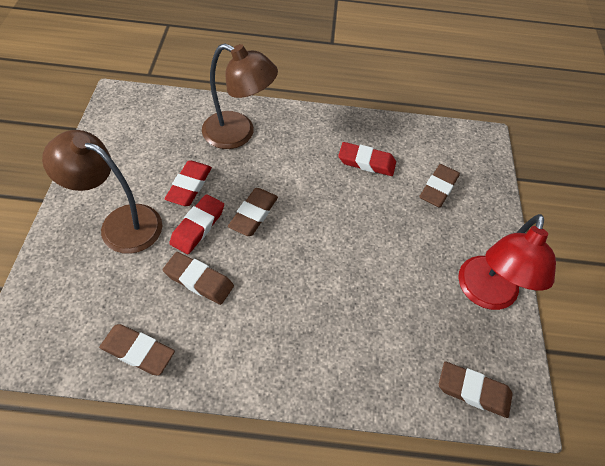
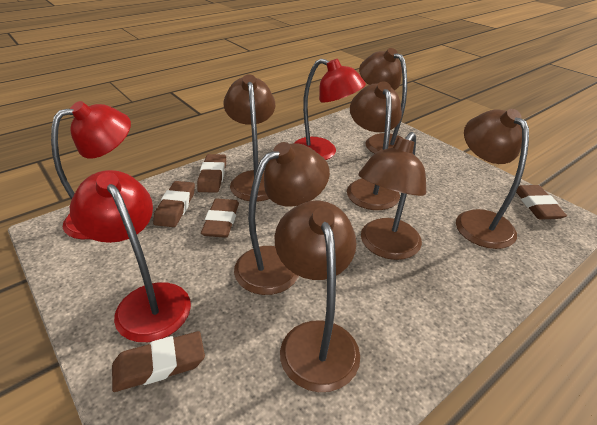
brown lamp: [42,130,163,254] [202,43,278,149] = 2 -> [223,74,275,202] [234,142,330,295] [275,201,360,392] [347,81,402,210] [359,48,407,154] [359,132,426,260] [456,109,529,249] = 7
red eraser: [165,160,212,206] [169,194,224,254] [338,142,396,176] = 3 -> none = 0
red lamp: [458,214,556,310] = 1 -> [51,101,131,239] [70,170,191,342] [294,59,366,160] = 3

